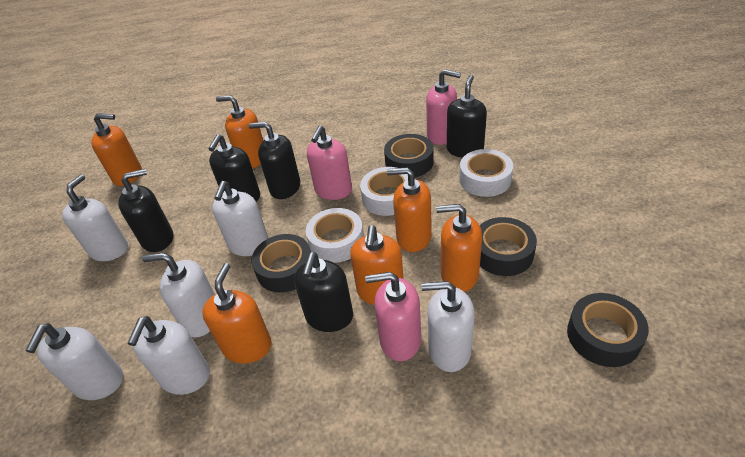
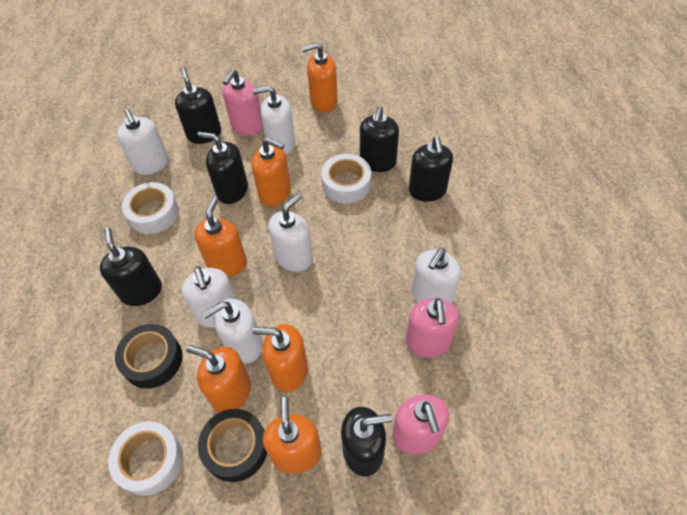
black soap dispenser: [118,169,173,252] [208,134,260,202] [249,122,300,199] [294,252,353,332] [447,75,487,158] = 5 -> [100,227,162,306] [175,67,221,144] [198,132,248,204] [341,407,392,476] [360,106,399,172] [409,136,453,202] = 6
black tape: [251,234,311,292] [384,134,434,178] [480,217,537,276] [567,293,649,367] = 4 -> [115,324,182,389] [198,409,267,482] = 2

